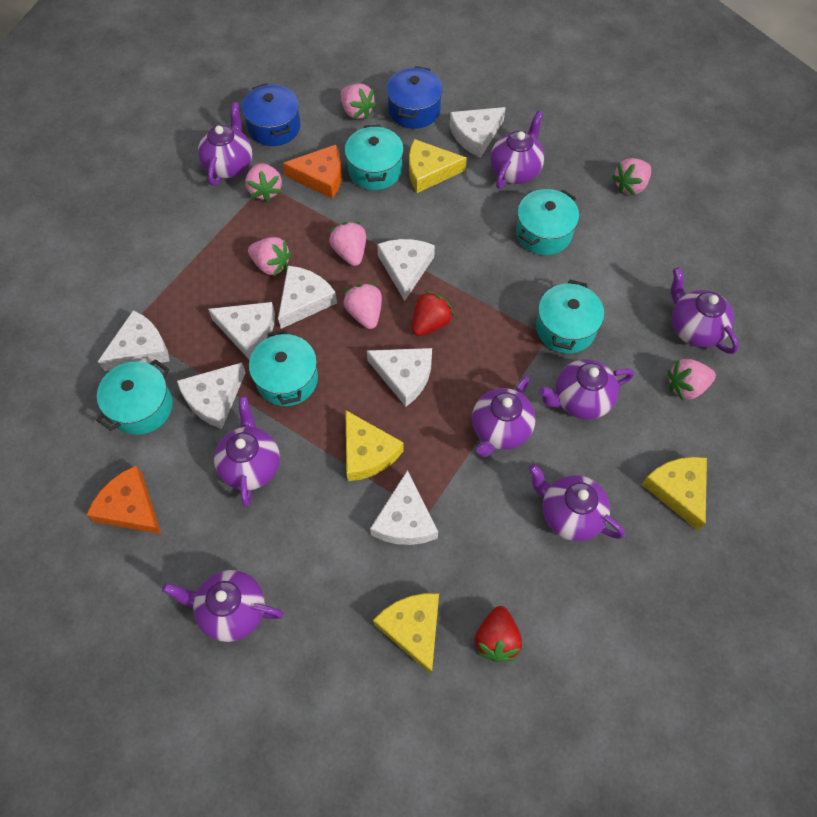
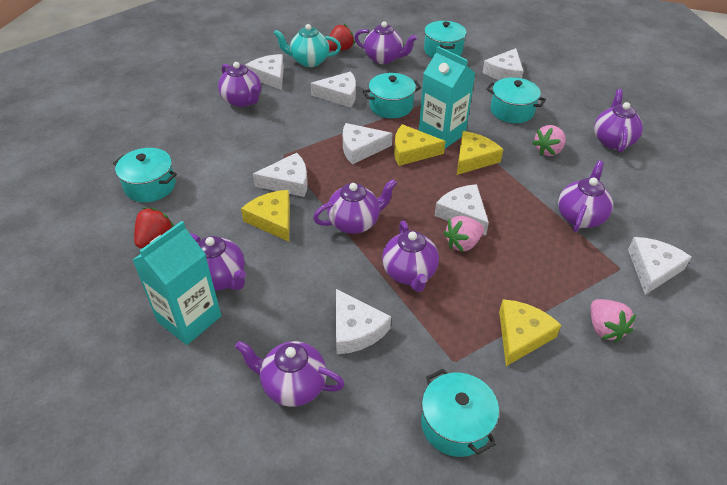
blue pot: [242,83,300,146] [386,66,443,129] = 2 -> none = 0
orange cheese: [86,466,162,534] [282,145,342,199] = 2 -> none = 0
pink strawberry: [245,163,282,202] [248,237,292,277] [329,222,366,266] [341,84,377,119] [343,283,382,329] [612,158,651,195] [668,359,716,401] = 7 -> [443,216,484,252] [532,125,566,156] [591,299,636,343] = 3
turquoise carton: none = 0 -> [133,221,221,345] [419,46,475,148] = 2
turquoise teapot: none = 0 -> [274,24,341,67] = 1

